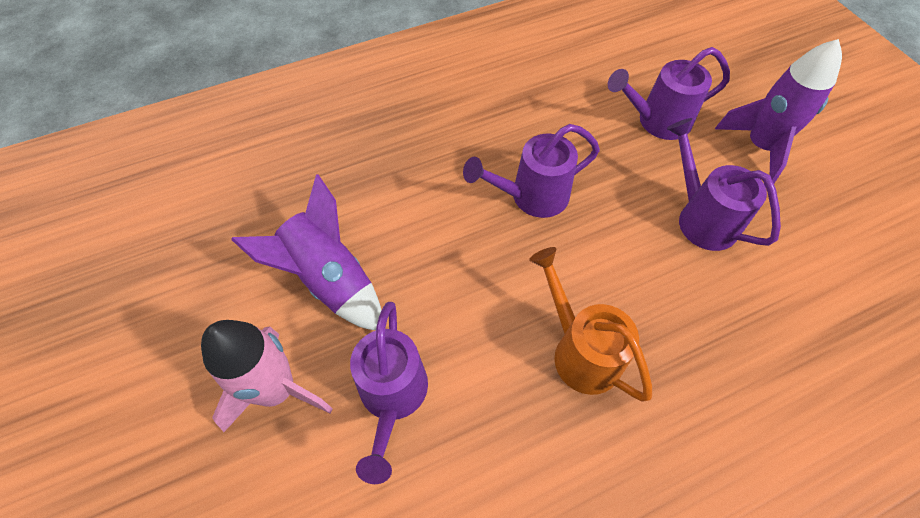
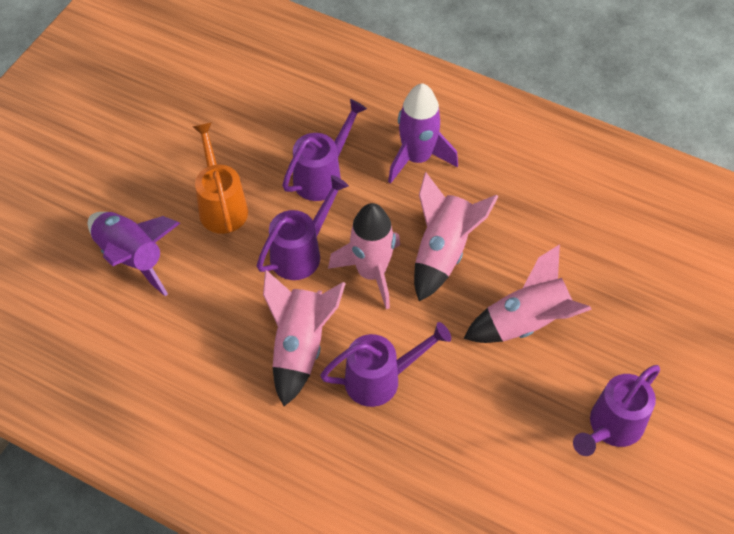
pink rocket: [201,320,333,432] = 1 -> [263,270,346,406] [328,203,400,309] [414,172,499,301] [464,244,592,343] = 4

